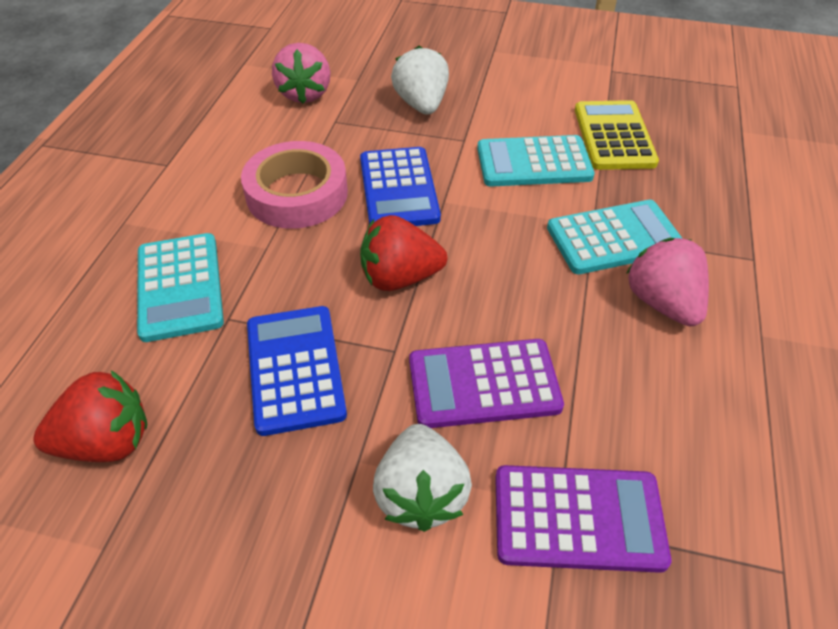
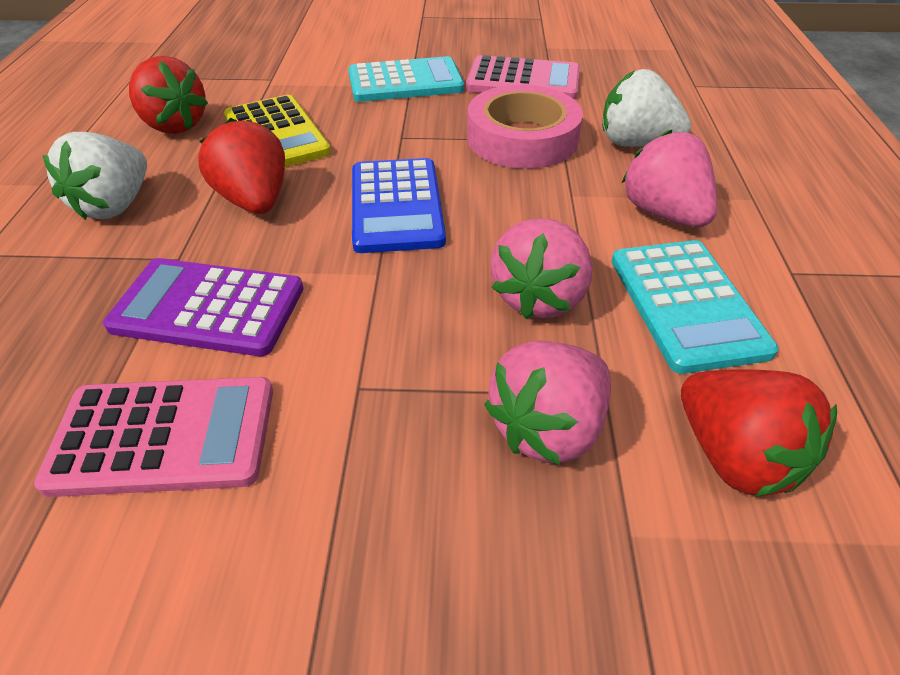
blue calculator: [247,306,347,436] [360,147,441,226] = 2 -> [352,158,446,253] = 1
pink calculator: none = 0 -> [34,377,273,497] [466,55,580,100] = 2
pink strawberry: [272,43,330,104] [626,238,709,326] = 2 -> [484,341,611,465] [491,218,593,319] [622,130,717,227] = 3
purple calculator: [409,339,564,428] [495,465,671,573] = 2 -> [103,258,304,356] = 1
red strawberry: [33,370,147,462] [360,215,447,291] = 2 -> [129,56,208,134] [198,118,285,214] [681,369,837,497] = 3
turquoise calculator: [137,233,224,342] [477,135,595,186] [547,200,683,274] = 3 -> [348,56,464,102] [611,240,779,374] = 2

